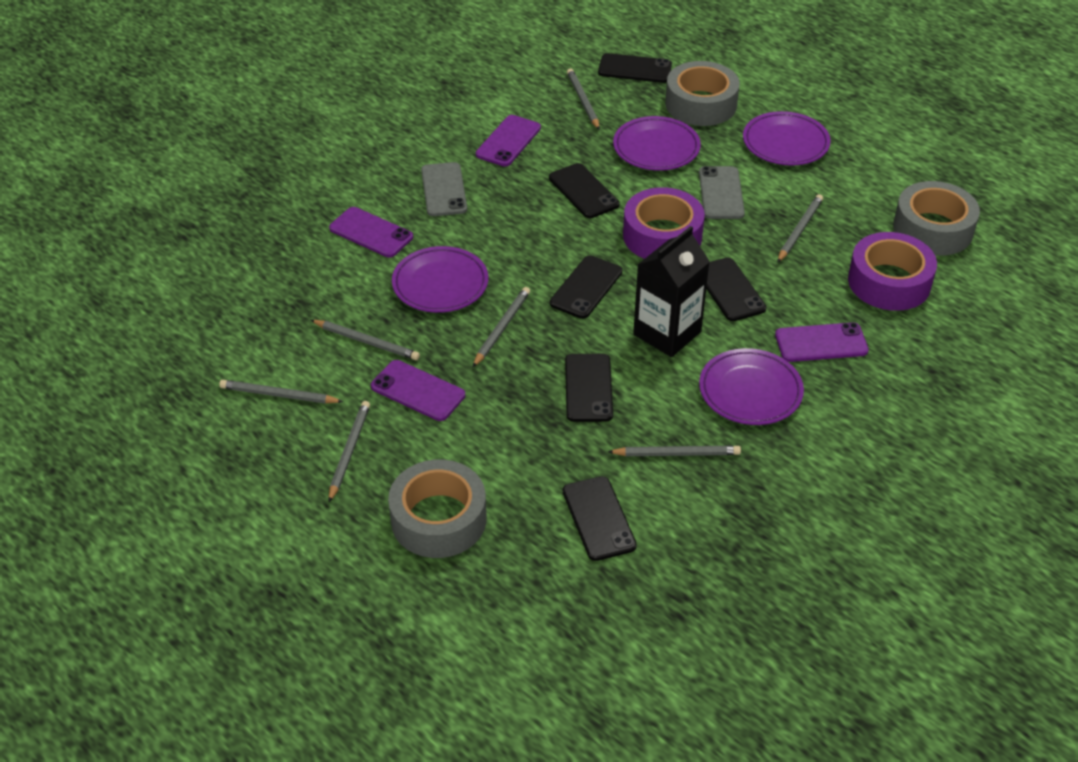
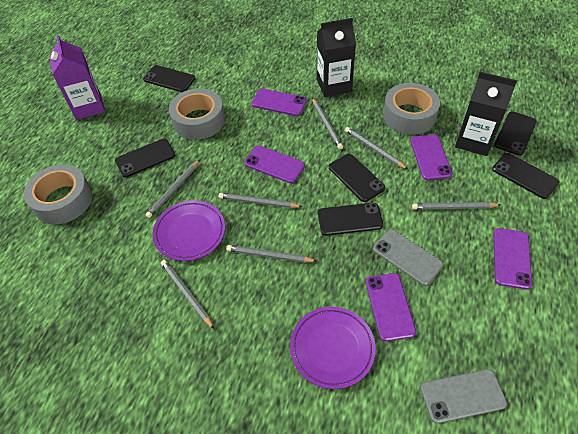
black carton: [633,226,710,357] = 1 -> [317,18,356,97] [455,72,517,156] = 2
purple carton: none = 0 -> [49,35,105,120] = 1
purple phone: [329,207,413,257] [371,360,465,421] [476,115,541,166] [775,322,869,362] = 4 -> [244,146,305,183] [251,88,307,116] [366,273,416,341] [410,134,452,180] [494,228,532,289] = 5
purple plate: [392,246,488,313] [613,116,701,171] [699,348,804,425] [743,111,831,166] = 4 -> [152,200,225,261] [290,307,376,389] = 2
purple tape: [623,187,705,259] [848,232,937,311] = 2 -> none = 0

